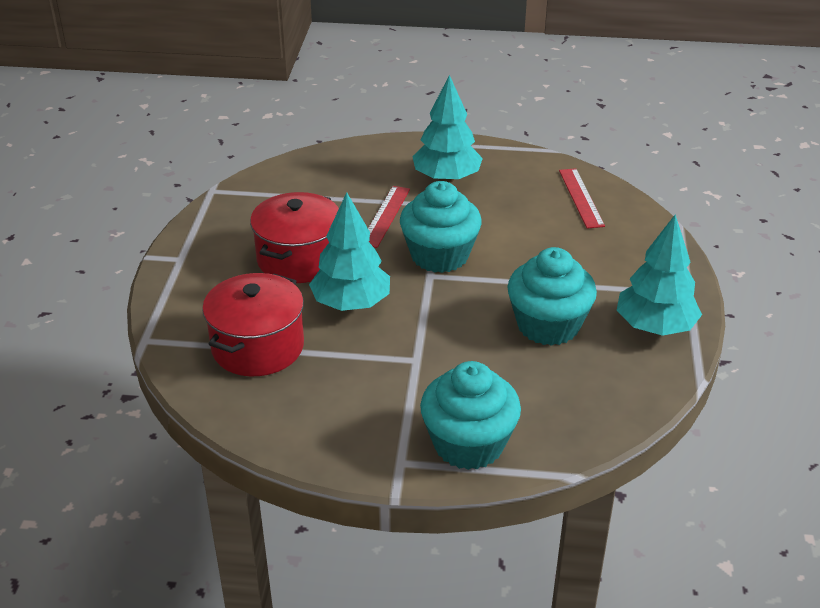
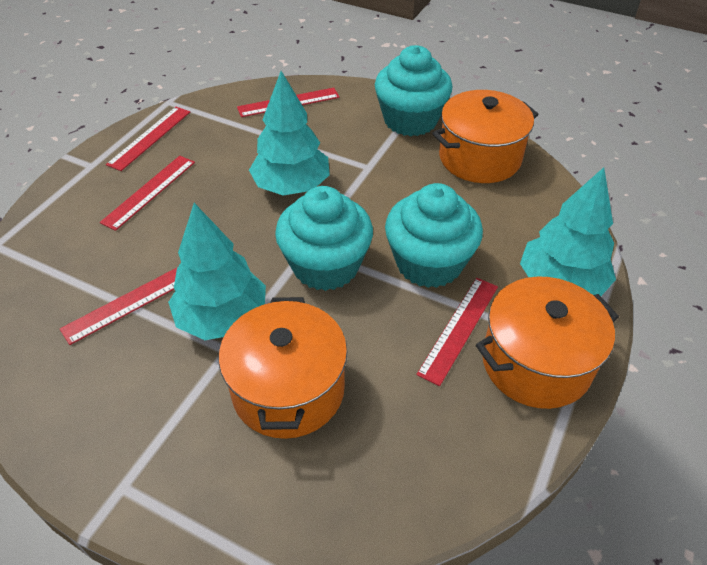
orange pot: none = 0 -> [219,297,347,439] [432,90,539,183] [476,276,619,409] = 3
red pot: [202,273,304,376] [250,192,339,283] = 2 -> none = 0
red ruler: [368,186,410,248] [559,168,605,229] = 2 -> [60,267,178,345] [100,156,195,231] [106,107,190,171] [237,88,340,117] [416,278,498,386] = 5

